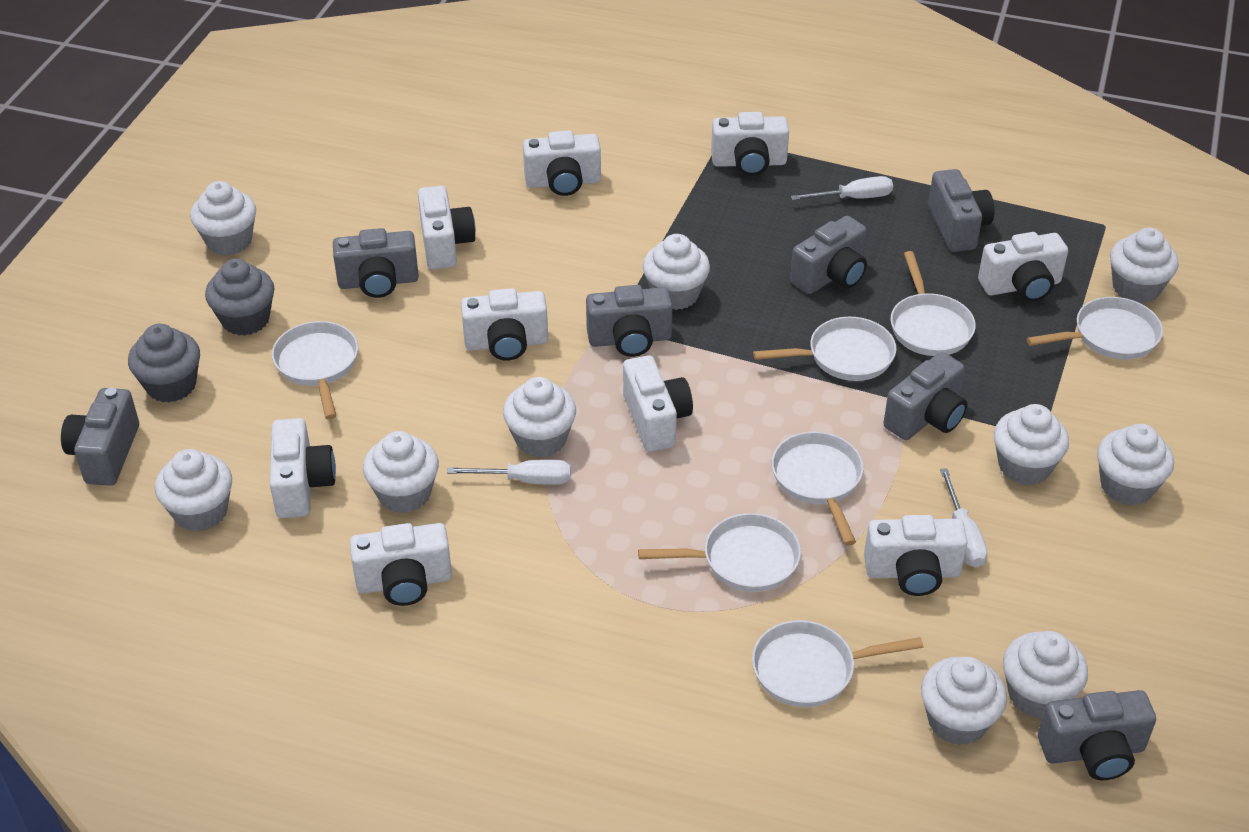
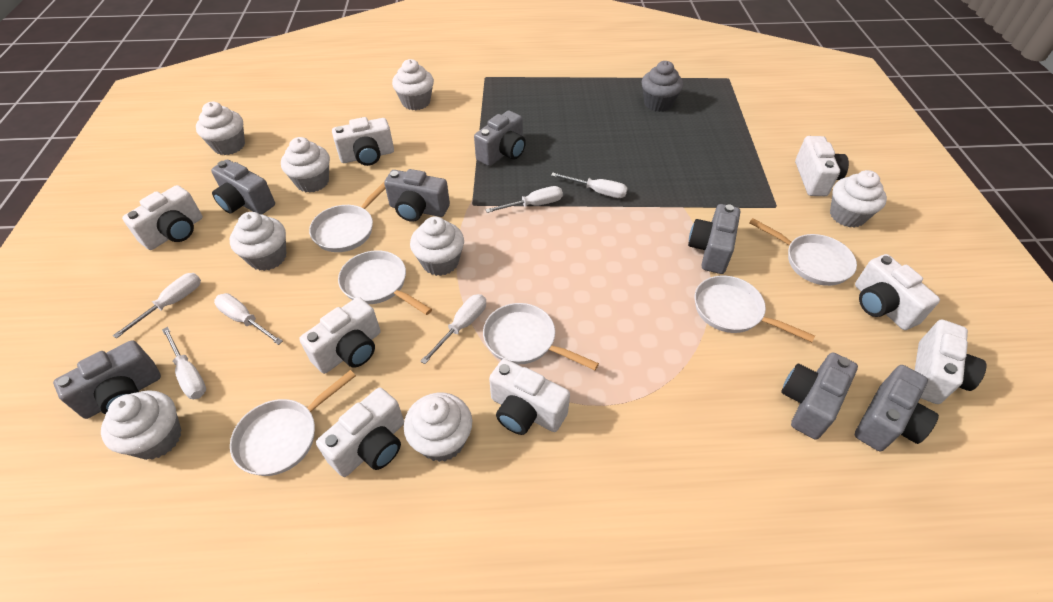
grey cupcake: [128,324,200,403] [205,259,275,336] = 2 -> [641,61,683,112] = 1
white camera: [270,418,336,518] [350,523,452,606] [418,186,476,270] [461,288,548,361] [523,131,601,196] [623,355,693,452] [711,112,789,176] [864,515,968,596] [978,232,1068,302] = 9 -> [122,185,203,250] [299,297,380,374] [316,388,404,477] [332,117,394,166] [489,359,570,435] [795,136,849,196] [855,254,940,330] [914,319,986,404] = 8
white cupcake: [155,449,232,532] [190,181,256,255] [363,431,439,513] [503,377,576,457] [643,234,710,310] [921,657,1007,745] [994,404,1069,485] [1003,631,1088,719] [1097,424,1174,506] [1110,228,1179,303] = 10 -> [101,390,181,460] [196,102,245,155] [230,212,286,271] [281,137,330,193] [392,59,434,110] [404,393,472,462] [410,216,464,276] [830,170,887,227] = 8
white pan: [272,321,358,420] [638,513,801,592] [752,620,923,707] [753,317,896,381] [772,432,864,545] [891,251,976,356] [1027,297,1163,360] = 7 -> [230,370,356,476] [309,181,385,252] [338,250,432,315] [483,303,599,370] [695,276,815,342] [749,218,857,286] = 6
white screwdriver: [447,459,571,485] [791,176,893,200] [940,468,987,568] = 3 -> [113,273,201,339] [162,327,206,399] [214,293,283,345] [420,294,486,364] [485,186,563,213] [551,173,628,198] = 6

